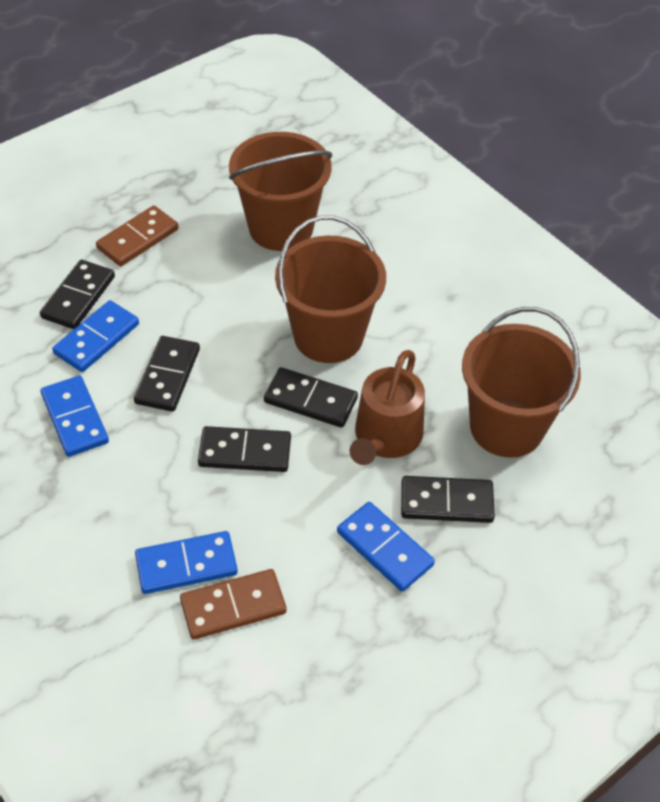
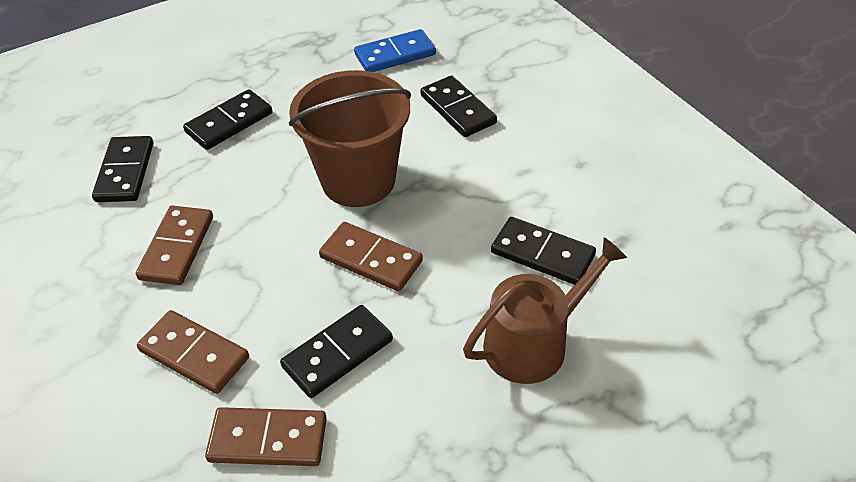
blue domino: [41,376,109,457] [52,300,139,372] [135,531,238,594] [337,502,435,592] = 4 -> [354,29,436,72] = 1
brown bucket: [229,132,332,251] [275,216,386,363] [462,307,581,458] = 3 -> [289,70,411,207] = 1
brown domino: [96,205,179,266] [180,569,287,640] = 2 -> [136,206,213,285] [137,310,249,394] [205,407,327,466] [319,222,423,291] = 4

